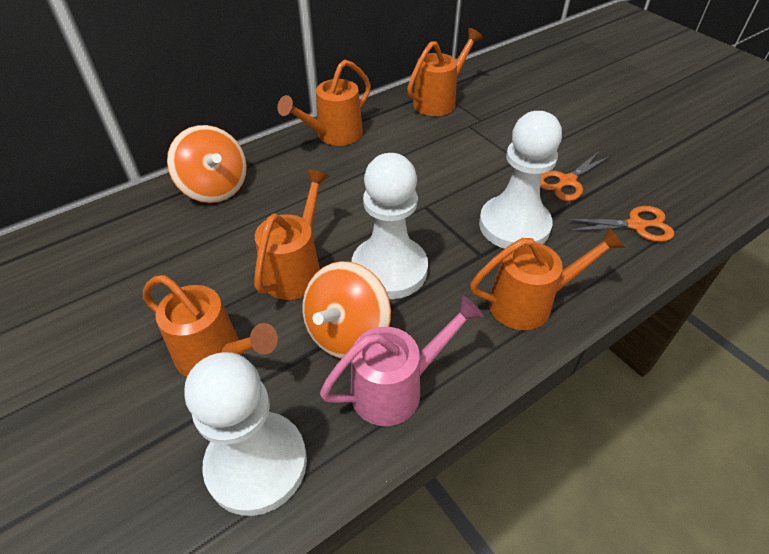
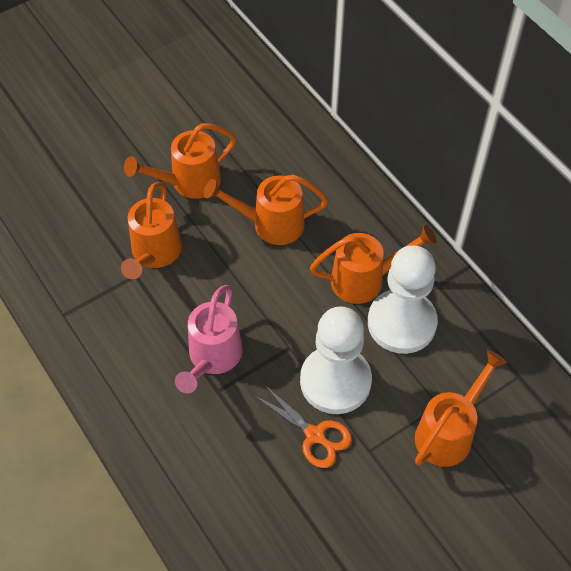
orange scissors: [540,152,611,201] [565,206,674,242] = 2 -> [255,385,352,468] = 1
orange spinning top: [167,125,247,203] [303,261,391,359] = 2 -> none = 0
white pawn: [185,352,307,516] [352,153,428,299] [479,111,562,249] = 3 -> [300,306,372,414] [368,245,438,354] = 2

